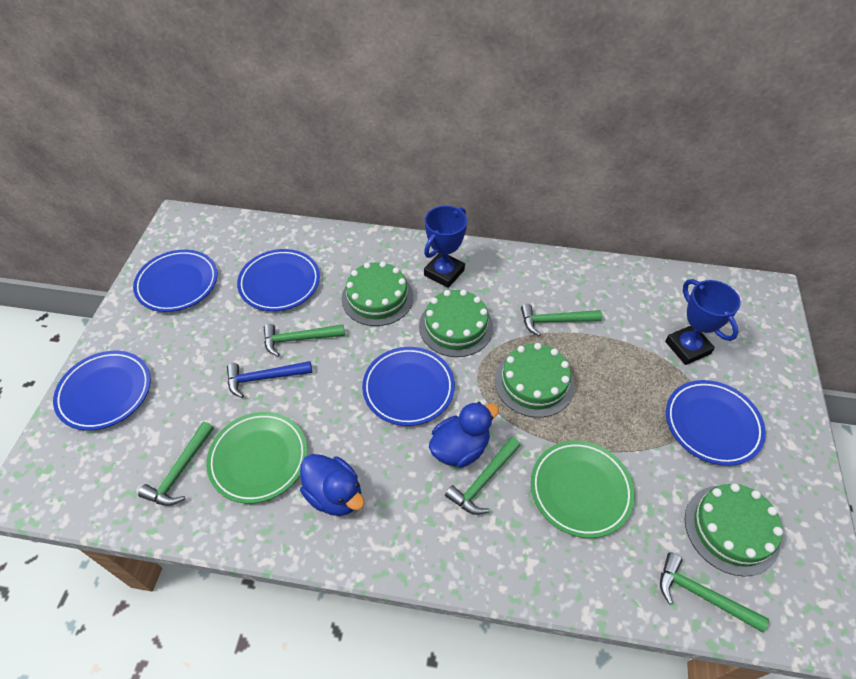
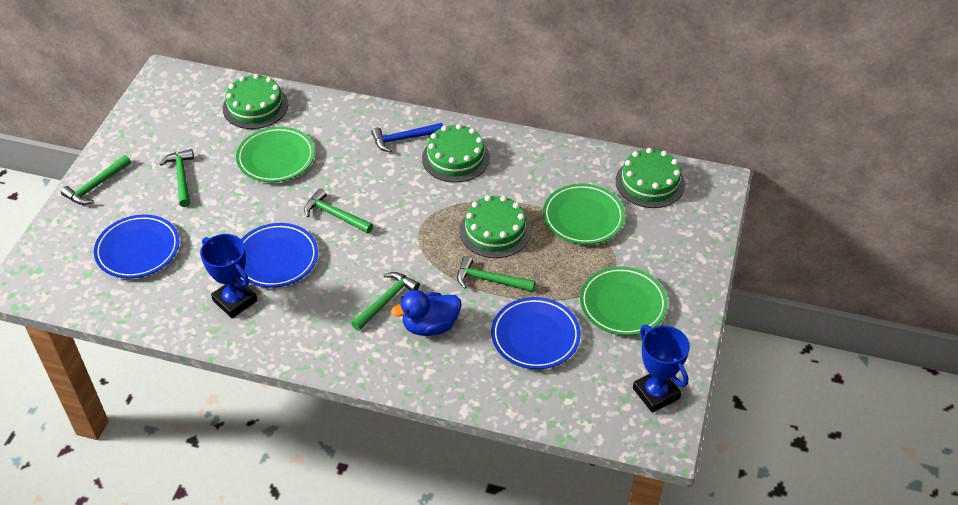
blue duck: [300,454,365,516] [429,402,499,468] = 2 -> [391,290,461,336] = 1
blue plate: [53,351,151,431] [133,250,217,312] [237,249,320,311] [362,347,455,426] [666,380,766,466] = 5 -> [94,214,180,279] [241,223,318,288] [491,297,581,369] = 3
green plate: [206,412,307,504] [531,441,635,538] = 2 -> [236,127,315,182] [543,183,625,245] [580,266,668,336] = 3

